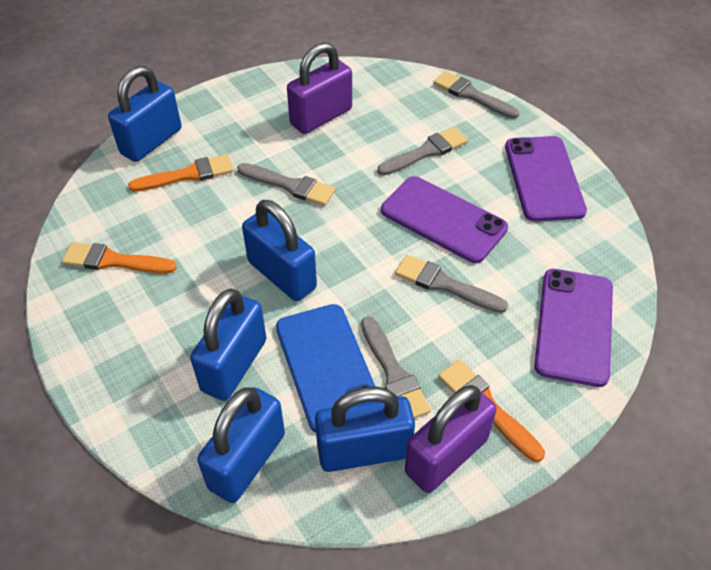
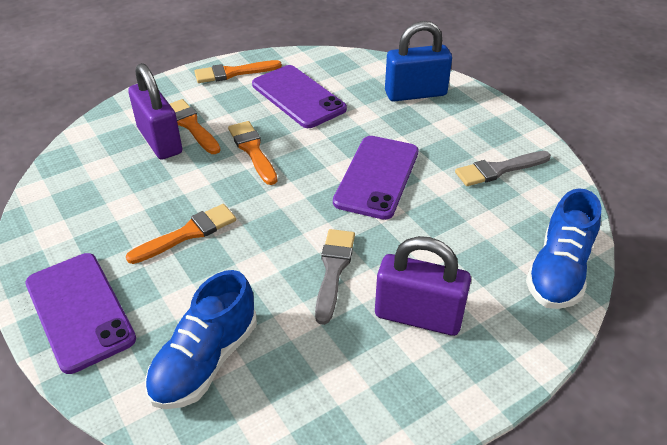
blue padlock: [108,66,182,162] [190,288,267,401] [197,387,285,503] [242,200,317,301] [315,387,415,472] = 5 -> [385,21,452,101] = 1
blue phone: [276,304,376,433] = 1 -> none = 0
blue shoe: none = 0 -> [145,270,257,409] [526,188,602,309] = 2
grey brush: [237,163,336,206] [361,316,431,419] [377,127,468,176] [395,255,508,313] [433,71,519,119] = 5 -> [315,229,355,325] [455,151,551,186] = 2
orange brush: [62,242,177,274] [128,154,234,192] [438,360,545,462] = 3 -> [126,204,236,264] [170,99,221,154] [194,60,282,83] [228,121,277,185] = 4

